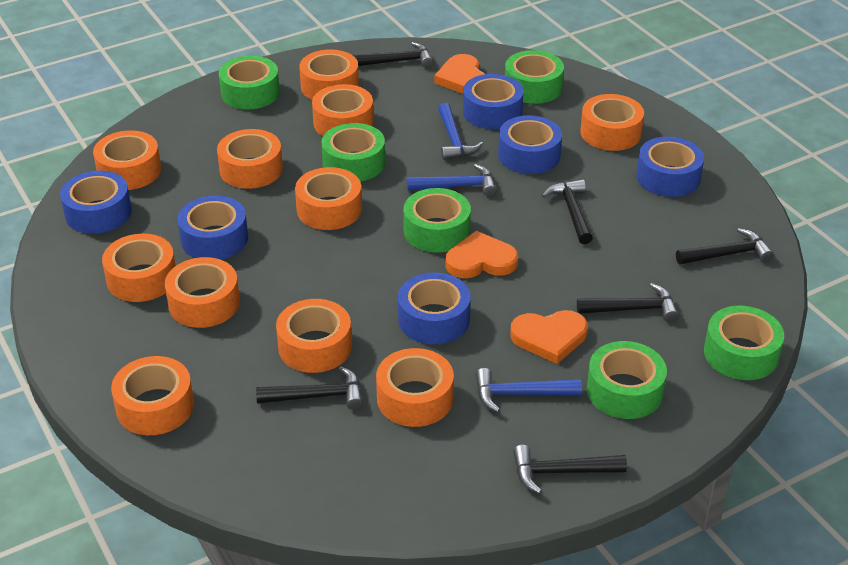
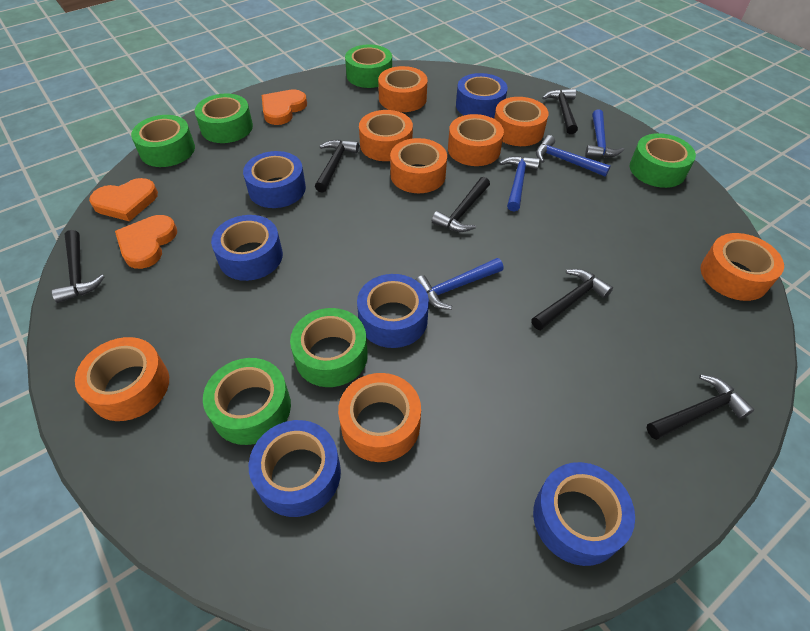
blue hammer: [407,164,497,196] [438,103,483,160] [475,368,582,412] = 3 -> [415,258,503,310] [499,156,540,212] [536,135,611,177] [585,109,624,158] = 4
orange tape: [93,130,161,190] [102,234,176,302] [111,356,194,435] [165,257,240,328] [217,129,283,189] [276,299,352,373] [295,167,362,230] [299,49,359,100] [312,84,374,136] [376,348,454,427] [580,94,644,151] = 11 -> [75,337,169,421] [338,373,421,462] [359,110,413,161] [378,66,428,112] [390,138,447,193] [448,114,504,166] [494,97,549,146] [701,233,784,301] = 8

